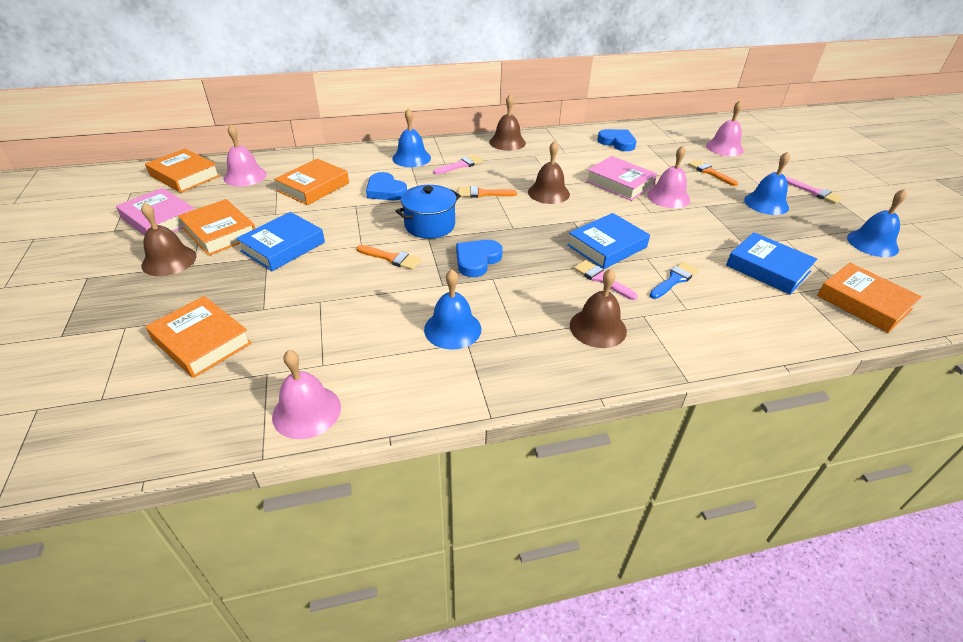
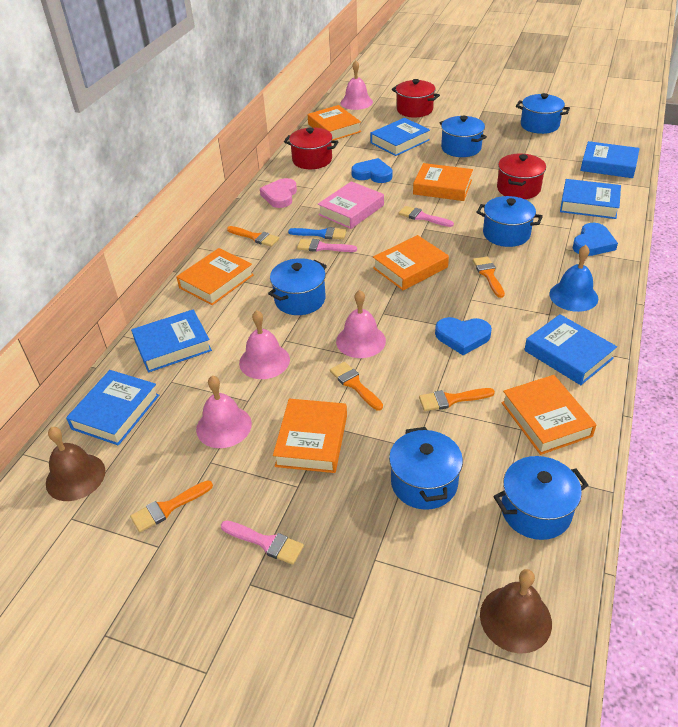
blue bell: [392,108,431,167] [424,269,481,350] [744,151,790,215] [847,189,907,257] = 4 -> [549,245,598,312] = 1
blue book: [236,212,325,271] [567,213,650,269] [726,232,818,295] = 3 -> [66,370,159,445] [131,310,212,373] [370,118,430,156] [524,314,617,385] [560,179,621,219] [580,141,640,178] = 6
blue pot: [396,185,461,239] = 1 -> [268,258,327,315] [389,427,463,510] [440,116,487,157] [476,196,543,247] [493,456,588,540] [516,93,570,134] = 6
brown bell: [141,203,197,276] [489,95,526,151] [528,141,570,204] [570,269,627,348] = 4 -> [46,427,105,501] [480,569,552,654] = 2
orange book: [145,149,220,193] [146,296,252,378] [178,199,255,256] [274,159,349,205] [817,263,922,333] = 5 -> [176,248,254,305] [273,399,347,473] [308,105,361,140] [373,235,449,290] [413,163,473,201] [501,375,596,455] = 6
orange brush: [357,245,421,270] [458,186,517,198] [688,160,738,186] = 3 -> [130,480,213,532] [227,226,279,247] [330,362,383,411] [419,388,495,411] [473,256,505,298] = 5
pink book: [116,188,195,236] [586,156,657,201] = 2 -> [318,181,384,229] = 1
pink heart: none = 0 -> [260,178,297,208] = 1
red pot: none = 0 -> [284,127,338,169] [392,79,440,117] [497,154,546,199] = 3

